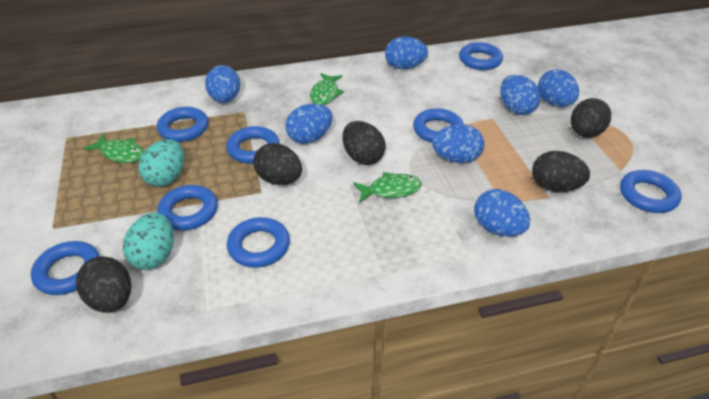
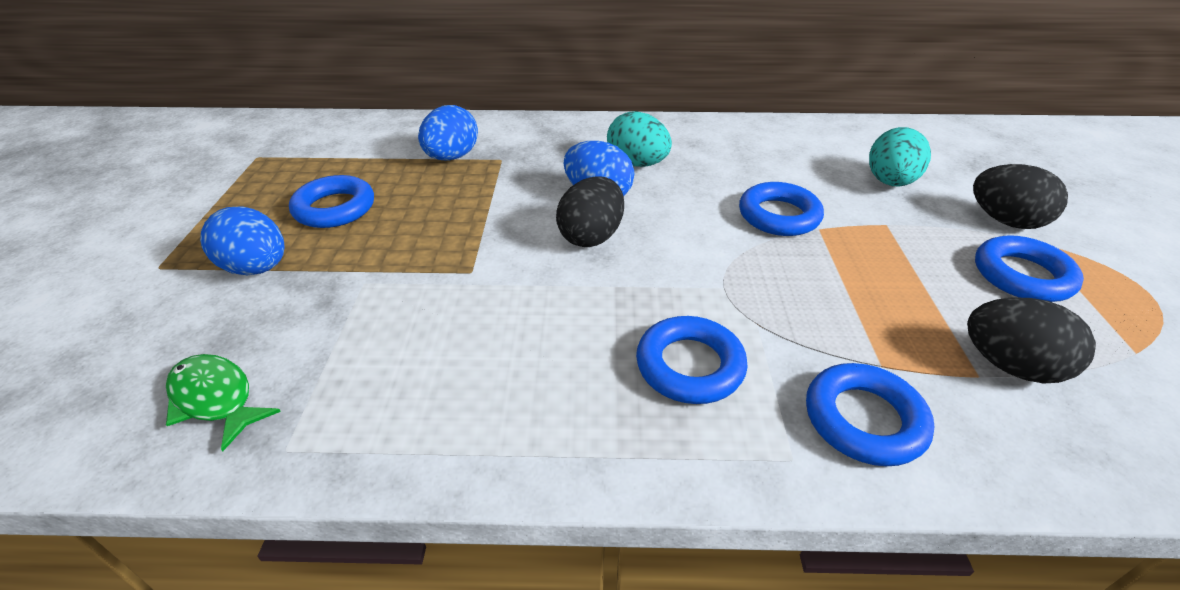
black egg: [76,256,131,313] [254,143,302,185] [342,121,386,165] [532,151,590,192] [571,98,611,138] = 5 -> [556,176,624,247] [967,297,1096,384] [973,164,1068,229] = 3
blue egg: [205,65,240,103] [285,104,332,144] [385,36,428,69] [432,124,484,163] [474,189,530,237] [500,75,541,115] [538,69,579,107] = 7 -> [200,207,284,275] [418,105,478,160] [564,141,634,196] = 3
blue ring: [31,241,100,295] [157,107,208,142] [157,185,218,230] [227,126,280,164] [227,217,290,268] [413,108,464,143] [459,42,503,70] [620,170,682,213] = 8 -> [289,175,374,228] [636,316,748,404] [739,182,824,236] [806,363,934,466] [975,235,1084,302] = 5
green fish: [84,134,144,163] [310,73,344,105] [353,172,422,203] = 3 -> [166,354,281,451] = 1

